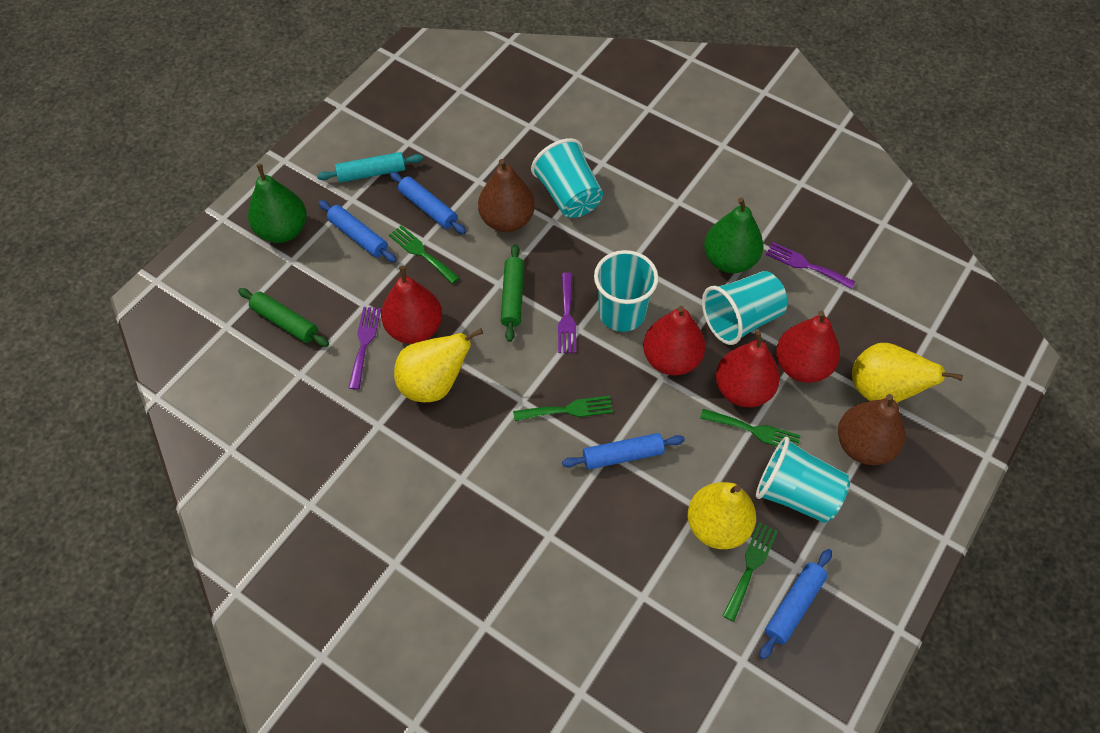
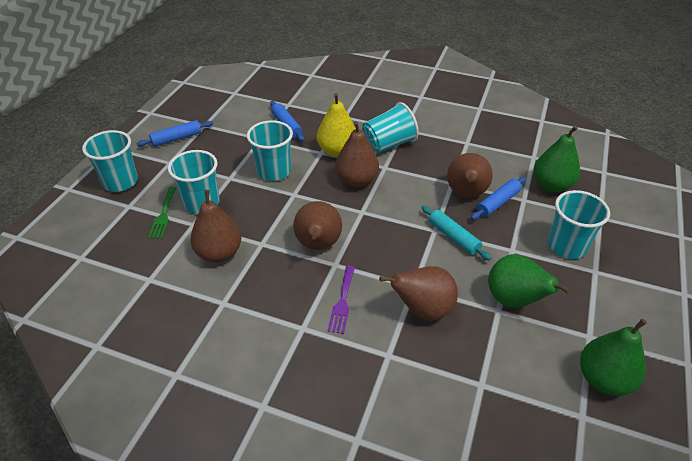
blue rolling pin: [318,200,397,263] [390,172,466,234] [562,433,685,470] [759,549,832,660] = 4 -> [136,120,213,147] [270,101,304,142] [471,177,526,220] = 3
brown pear: [478,159,535,232] [838,394,905,465] = 2 -> [190,189,241,263] [293,201,342,250] [335,121,379,187] [379,266,458,321] [447,153,493,198] = 5
green fork: [389,225,459,284] [513,396,613,421] [700,409,801,446] [722,522,778,622] = 4 -> [148,187,177,239] = 1
green pear: [248,164,307,243] [704,197,763,273] = 2 -> [488,254,571,308] [534,126,580,192] [580,319,647,396] = 3
green rolling pin: [238,288,329,347] [501,244,524,342] = 2 -> none = 0
purple fork: [349,307,381,389] [558,273,576,353] [766,242,855,289] = 3 -> [328,266,355,334] = 1
red pear: [381,266,442,344] [643,306,705,375] [716,331,780,407] [776,310,840,383] = 4 -> none = 0
turquoise cup: [531,138,603,218] [594,250,659,332] [702,271,787,345] [756,437,850,523] = 4 -> [82,130,138,192] [168,150,220,214] [247,120,293,181] [362,102,419,154] [548,190,610,259] = 5
yellow pear: [394,328,483,402] [688,482,756,549] [852,343,963,403] = 3 -> [317,93,356,157] = 1

